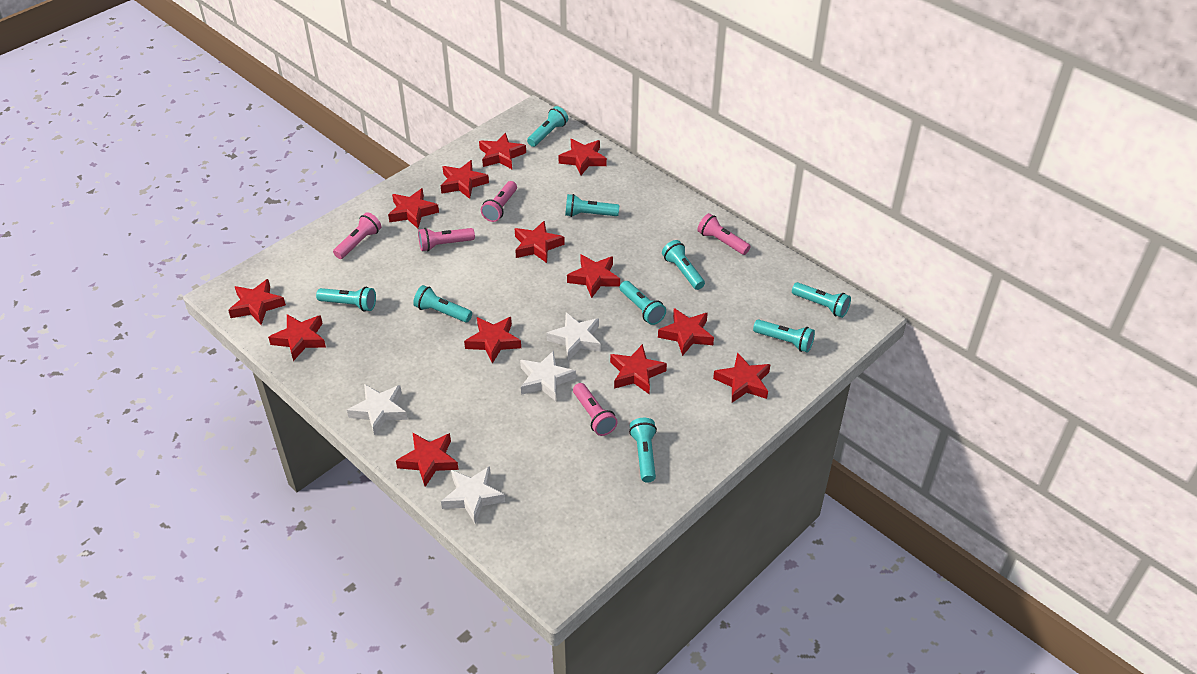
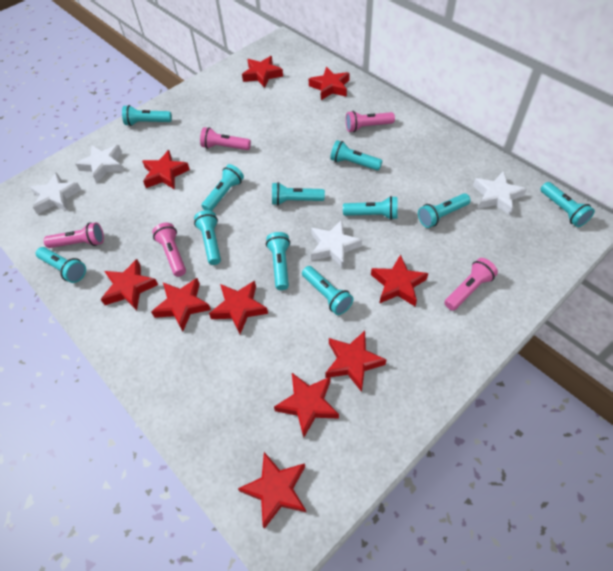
red star: [228,279,286,325] [268,314,326,361] [388,188,439,229] [396,432,459,487] [441,160,489,199] [464,317,521,364] [479,133,526,169] [515,221,565,263] [558,139,607,175] [567,254,620,298] [610,344,667,394] [658,308,714,356] [713,352,771,403] = 13 -> [100,259,158,310] [142,150,190,190] [151,278,211,331] [209,280,268,334] [238,452,306,529] [242,56,283,88] [274,373,339,437] [309,67,350,100] [325,331,386,392] [371,254,428,306] = 10
turquoise flashlight: [316,287,376,311] [413,285,472,323] [527,106,568,147] [565,194,619,217] [620,281,666,325] [629,418,657,483] [662,240,705,290] [753,320,815,353] [792,282,851,318] = 9 -> [36,247,86,283] [122,105,172,126] [194,210,221,265] [201,164,244,211] [266,232,290,290] [272,182,325,205] [302,266,354,315] [330,140,383,171] [343,196,398,220] [418,193,470,228] [540,182,595,227] = 11

